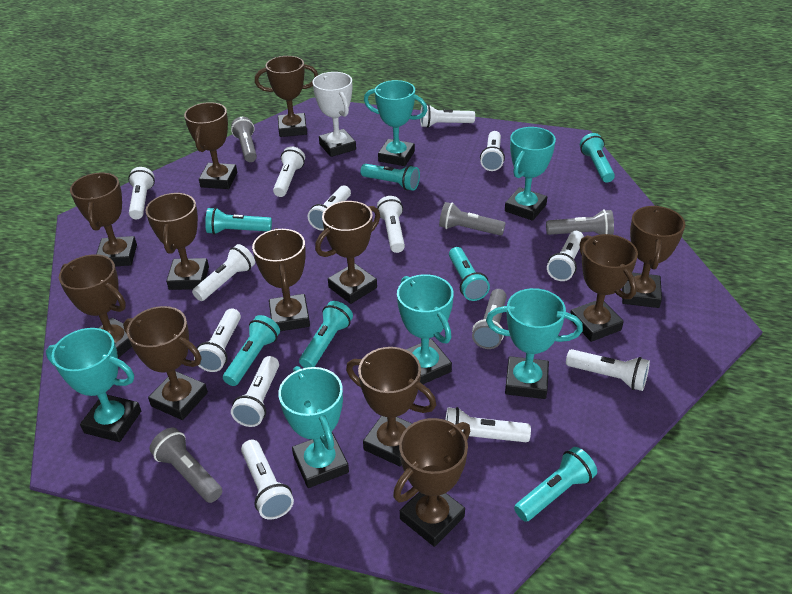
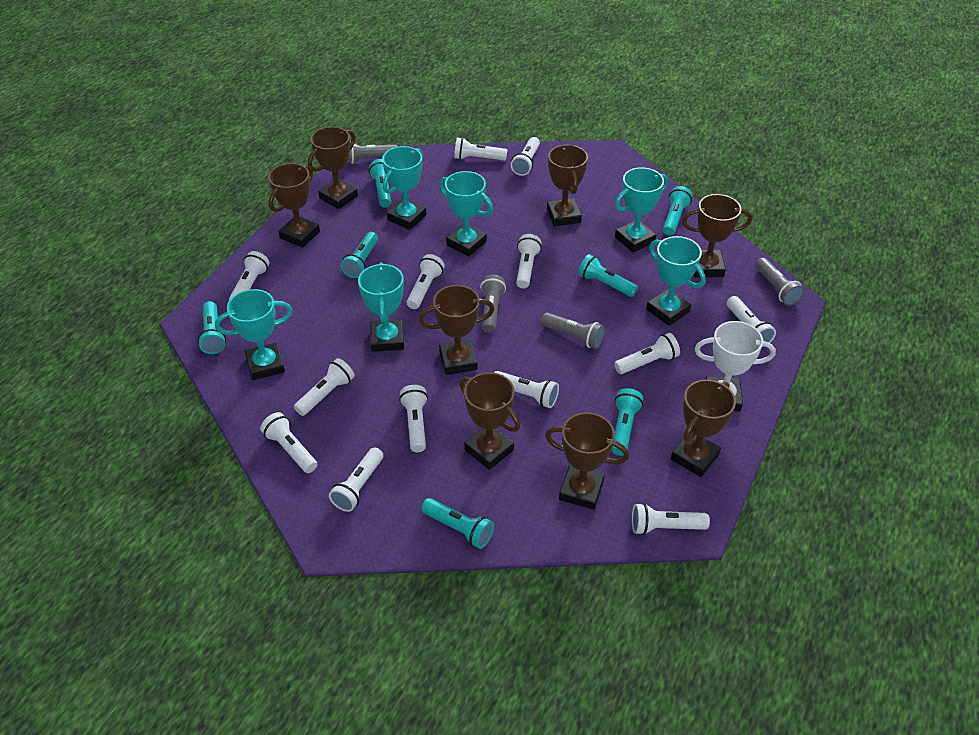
brown trophy: [59,254,132,358] [70,173,137,266] [123,306,208,420] [145,192,209,290] [184,102,237,189] [252,228,310,331] [255,56,318,137] [315,201,380,304] [346,347,436,467] [393,418,470,547] [570,234,638,342] [622,205,685,308] = 12 -> [268,163,320,248] [308,127,358,209] [419,285,495,375] [459,372,520,470] [545,412,629,510] [547,145,588,227] [671,380,736,477] [682,194,752,277] = 8
grey flashlight: [149,428,222,503] [231,117,257,162] [439,202,506,236] [472,289,507,349] [546,209,614,235] = 5 -> [347,141,397,164] [480,274,506,333] [541,312,605,349] [756,258,805,306] = 4

